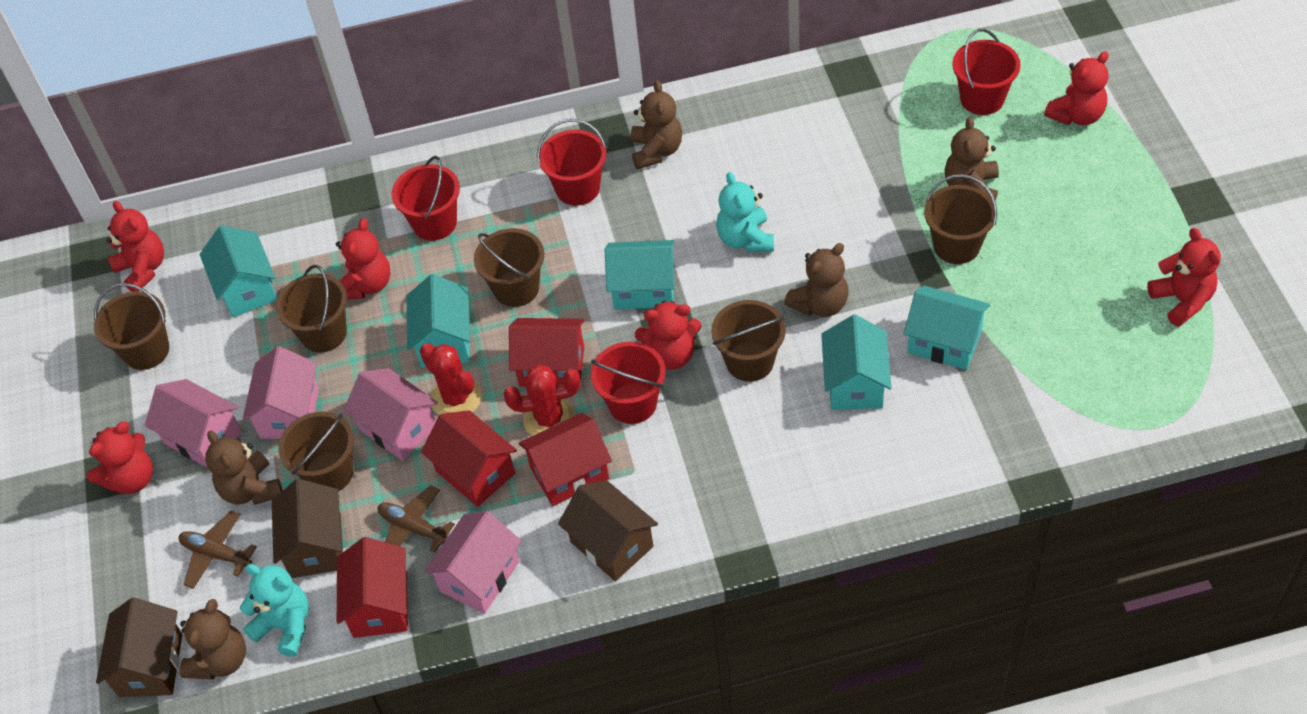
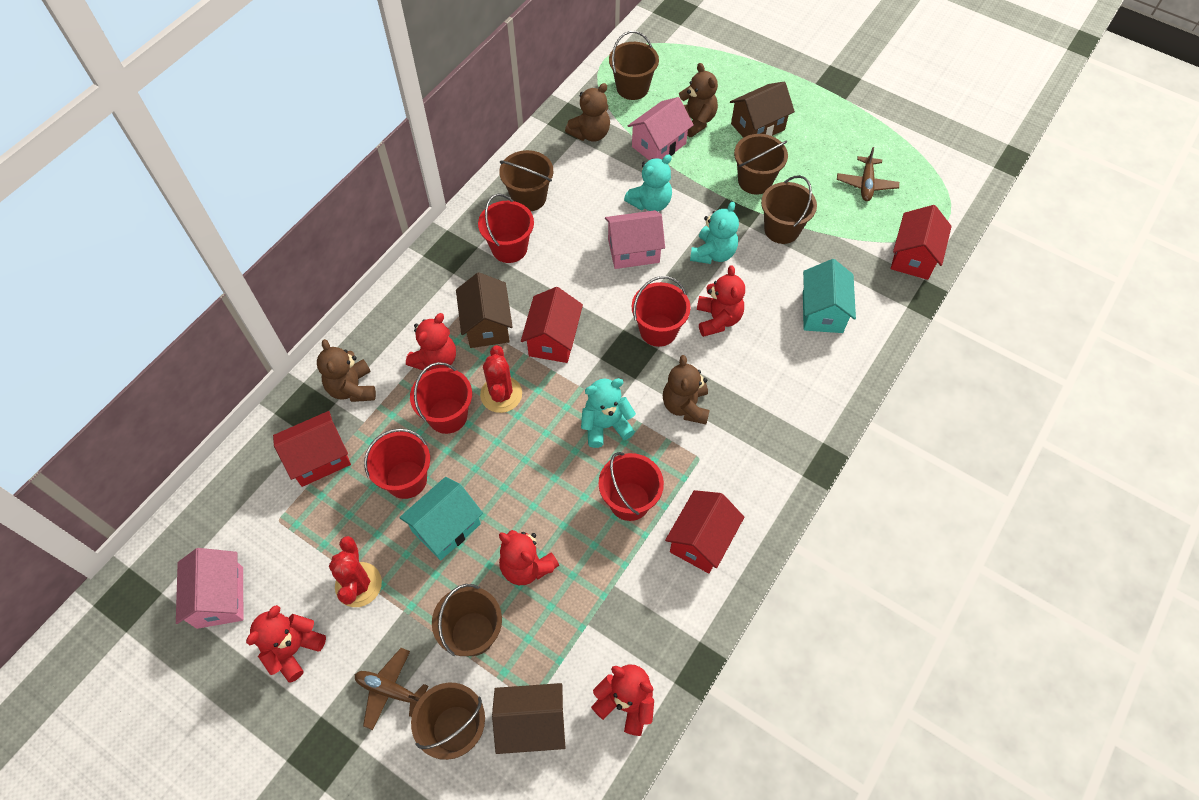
brown teddy bear: [180,599,246,680] [205,430,283,505] [630,80,682,169] [784,243,848,317] [945,117,999,201] = 5 -> [317,339,376,402] [565,83,610,142] [663,355,710,424] [679,63,718,137] = 4
pink house: [145,379,242,468] [243,346,319,439] [344,368,438,461] [424,511,522,614] = 4 -> [176,548,243,629] [605,210,665,269] [628,97,694,160] = 3
red bucket: [392,156,460,241] [537,119,606,206] [591,342,666,424] [952,29,1021,115] = 4 -> [364,428,430,499] [410,362,472,434] [478,194,534,263] [599,452,664,521] [632,276,691,347] = 5
red teddy bear: [87,421,153,494] [107,201,164,292] [336,218,391,299] [635,300,701,370] [1044,51,1109,125] [1147,228,1221,327] = 6 -> [246,605,326,683] [406,313,456,372] [499,530,559,585] [591,665,654,736] [697,265,745,337] = 5
turquoise house: [200,225,277,318] [406,274,470,368] [605,240,675,309] [821,315,892,410] [904,286,990,370] = 5 -> [399,477,483,561] [803,259,856,333] = 2
turquoise teddy bear: [240,564,309,657] [716,172,774,253] = 2 -> [581,378,636,448] [624,154,672,211] [690,202,739,264] = 3

